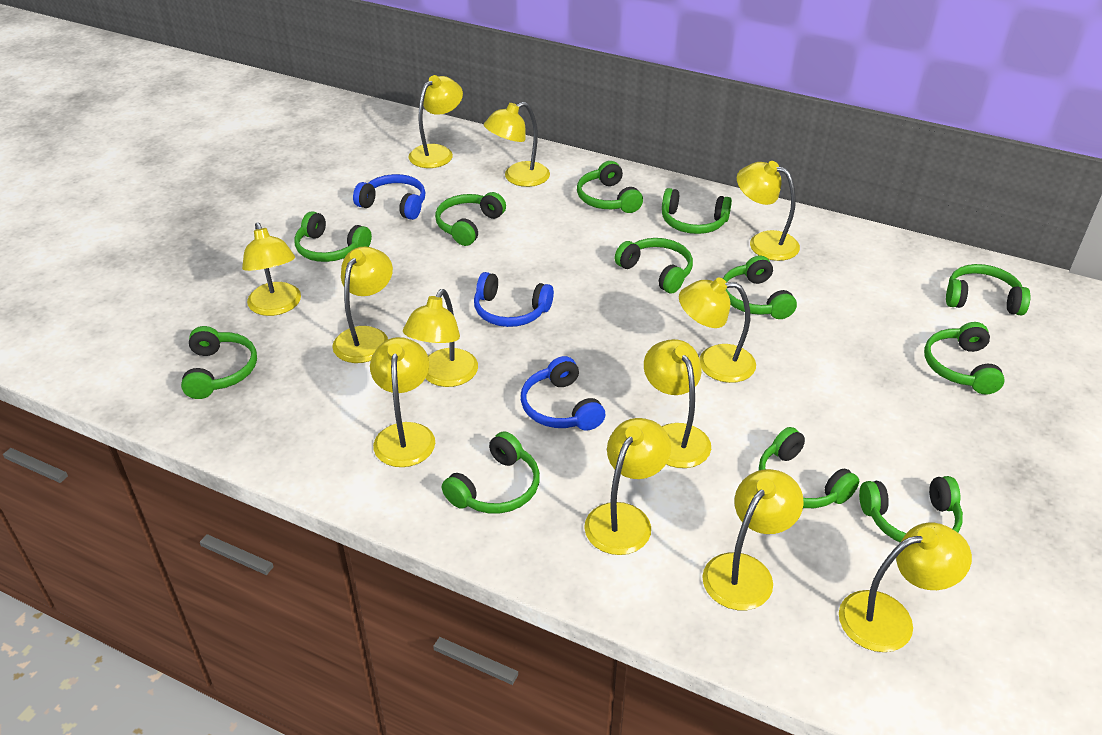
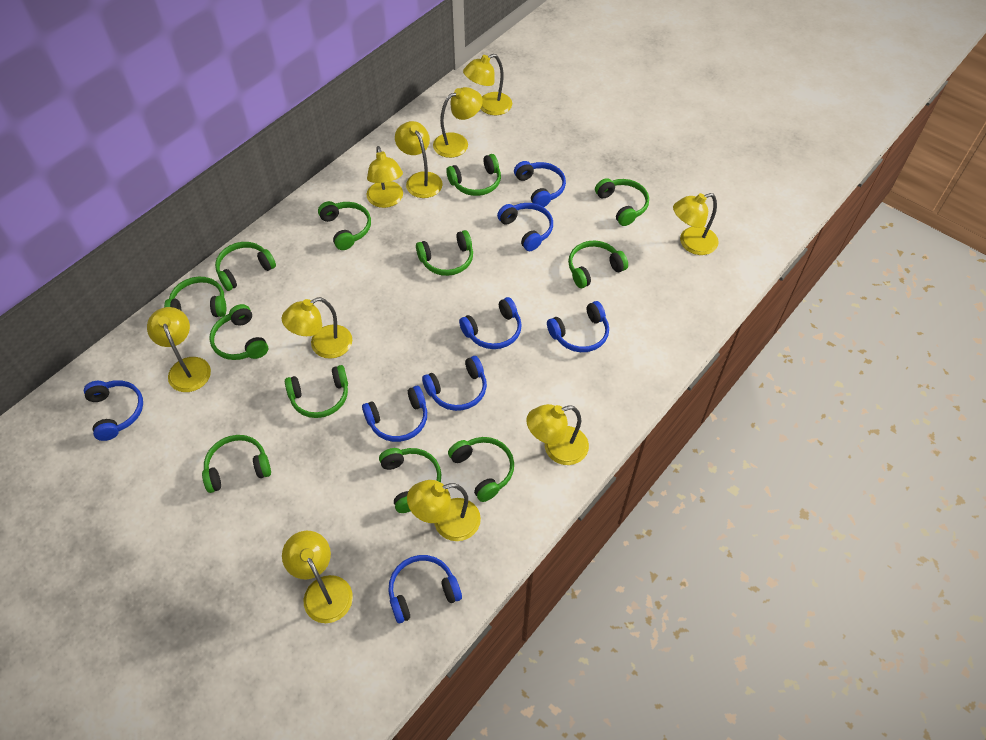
blue headphones: [353,174,425,220] [474,272,554,327] [521,356,605,431] = 3 -> [84,380,143,441] [362,386,427,442] [388,555,462,623] [422,356,487,411] [459,297,522,349] [497,203,553,251] [514,161,566,207] [547,301,609,352] = 8
yellow lamp: [242,222,301,316] [332,247,393,363] [370,337,435,467] [403,289,478,387] [409,75,463,168] [484,102,550,187] [584,418,671,555] [644,339,711,468] [679,278,756,383] [702,469,804,610] [737,161,800,261] [839,523,972,652] = 12 -> [147,307,211,392] [282,297,352,359] [282,531,353,623] [366,146,403,208] [395,121,443,198] [407,480,481,541] [433,87,483,158] [463,54,512,115] [526,404,589,465] [673,193,719,255] = 10

